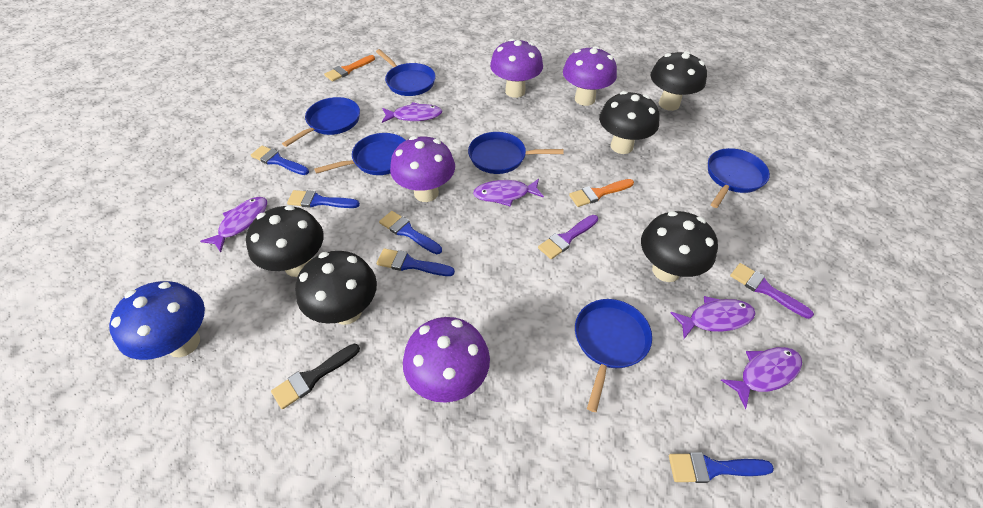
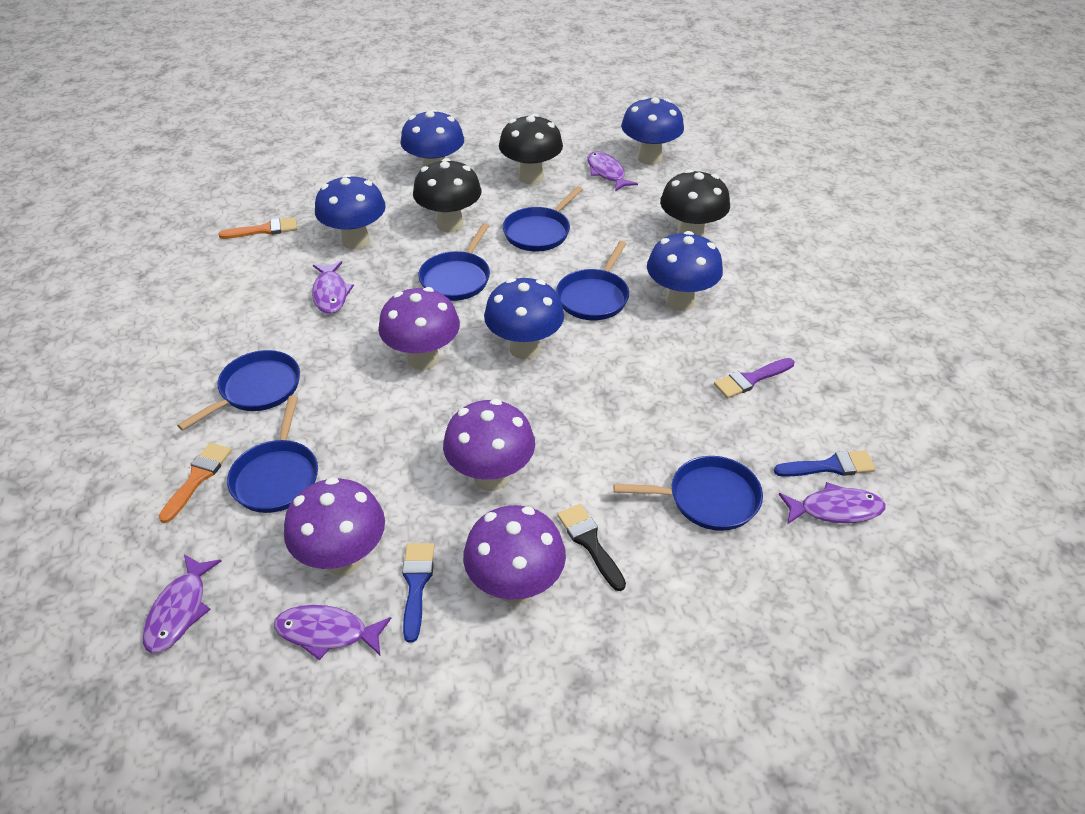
black mushroom: [246,205,324,277] [295,251,377,325] [599,91,660,154] [641,211,718,282] [650,51,707,111] = 5 -> [413,158,482,232] [499,114,563,184] [660,169,730,237] = 3
blue brush: [251,146,309,175] [287,190,360,208] [377,248,455,276] [379,211,442,254] [669,452,774,483] = 5 -> [402,543,434,643] [774,450,875,477] = 2
blue mushroom: [109,281,205,360] = 1 -> [315,174,386,250] [400,109,464,167] [484,278,564,359] [621,97,684,165] [647,231,723,311] = 5
purple brush: [538,215,598,259] [730,263,814,319] = 2 -> [714,358,794,398] = 1

